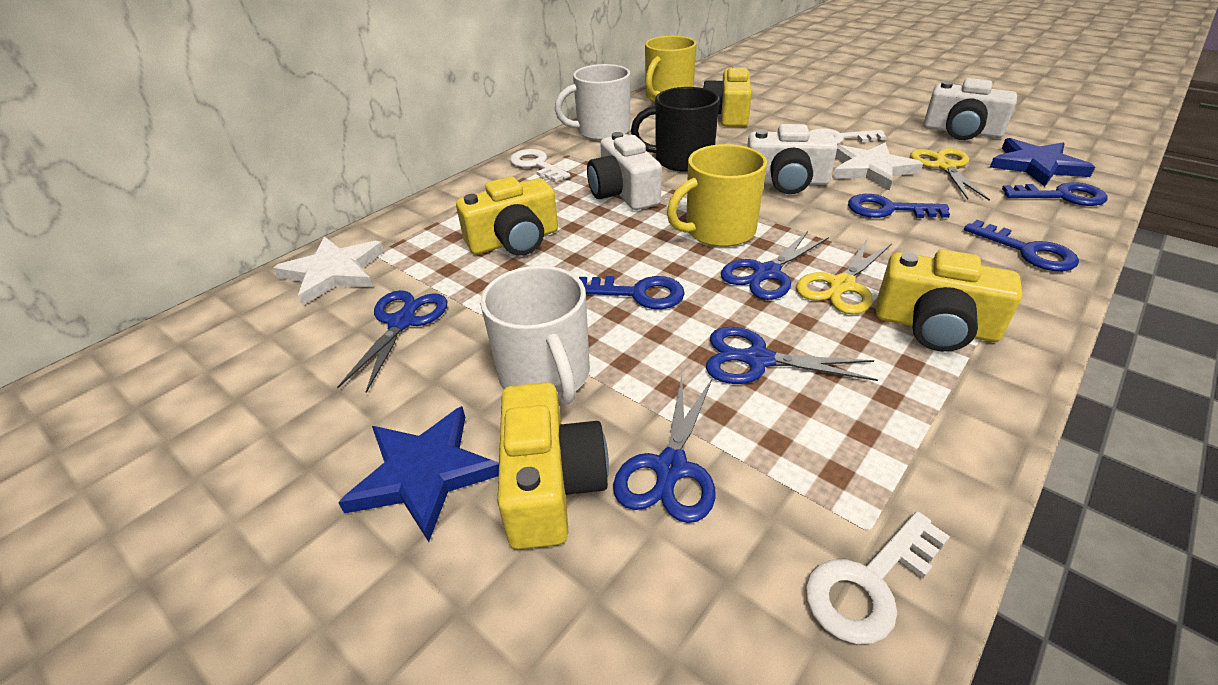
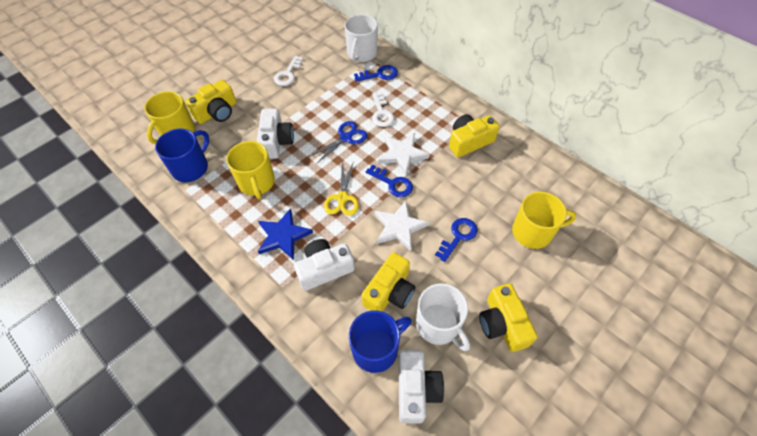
black mug: [631,87,719,171] = 1 -> none = 0
blue key: [579,276,685,309] [848,194,950,218] [964,220,1079,271] [1002,182,1108,206] = 4 -> [354,65,398,82] [366,165,413,197] [435,218,478,262] = 3
blue mug: none = 0 -> [155,129,209,182] [349,311,412,373] = 2
blue scissors: [337,290,447,393] [613,376,716,523] [706,327,878,384] [721,231,829,300] = 4 -> [309,121,367,164] = 1
blue star: [338,406,499,542] [990,138,1095,186] = 2 -> [258,208,313,260] = 1
white key: [510,149,570,182] [805,511,950,644] [809,128,887,145] = 3 -> [274,56,303,86] [372,92,394,127] = 2
yellow mug: [645,36,697,103] [667,144,767,247] = 2 -> [144,91,195,144] [226,141,275,199] [512,192,576,249] = 3
yellow scissors: [796,239,891,314] [910,148,990,201] = 2 -> [324,161,359,216] = 1

